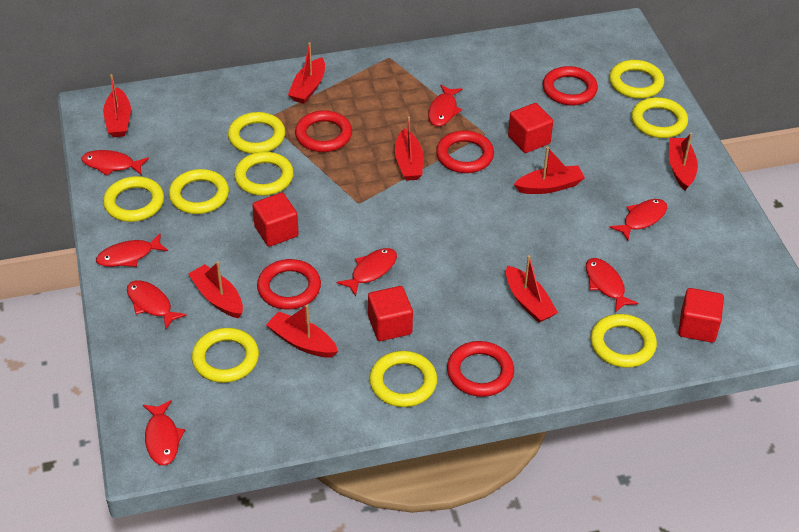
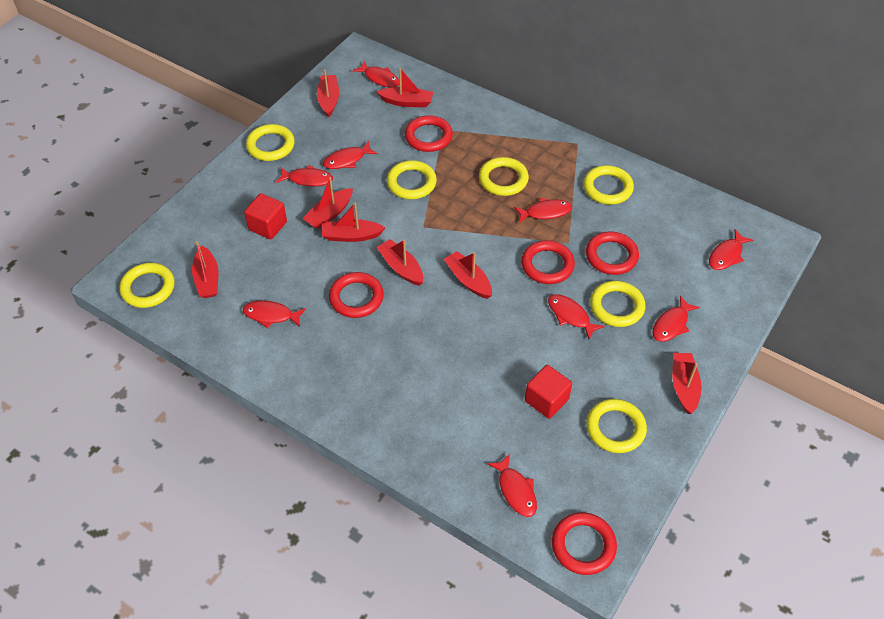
red cube: [252,193,299,247] [368,286,413,341] [508,103,553,153] [678,288,724,343] = 4 -> [244,193,287,239] [525,365,572,419] = 2
red fish: [81,150,149,176] [96,233,168,267] [127,280,187,330] [143,400,185,465] [336,248,397,296] [428,84,462,126] [586,258,638,312] [609,199,667,240] = 8 -> [243,300,306,329] [276,165,333,186] [323,141,378,169] [352,61,399,88] [487,454,537,517] [514,198,572,223] [548,294,604,339] [652,296,700,342] [709,229,753,270] = 9
yellow ring: [103,176,164,222] [169,169,229,214] [192,328,259,383] [228,112,285,154] [234,152,294,196] [369,351,437,407] [590,314,657,368] [609,60,664,99] [631,97,688,138] = 9 -> [119,263,175,308] [246,124,295,161] [387,160,437,199] [479,157,529,196] [583,165,634,205] [586,399,647,453] [590,281,646,327] = 7

